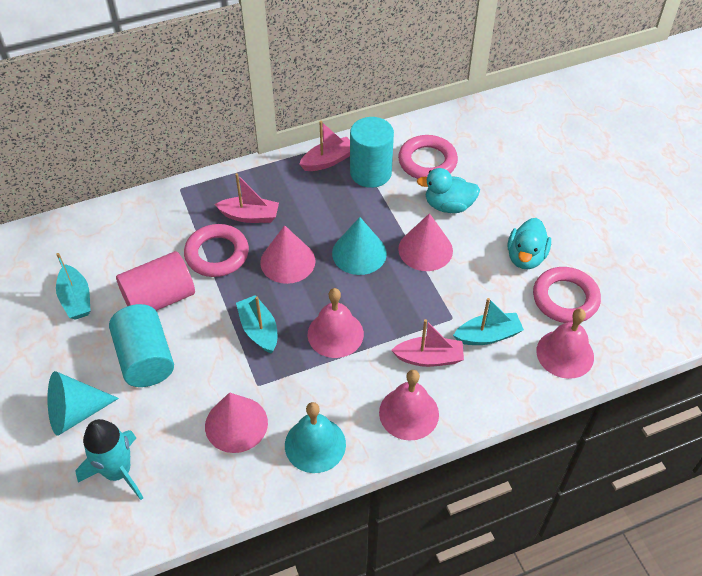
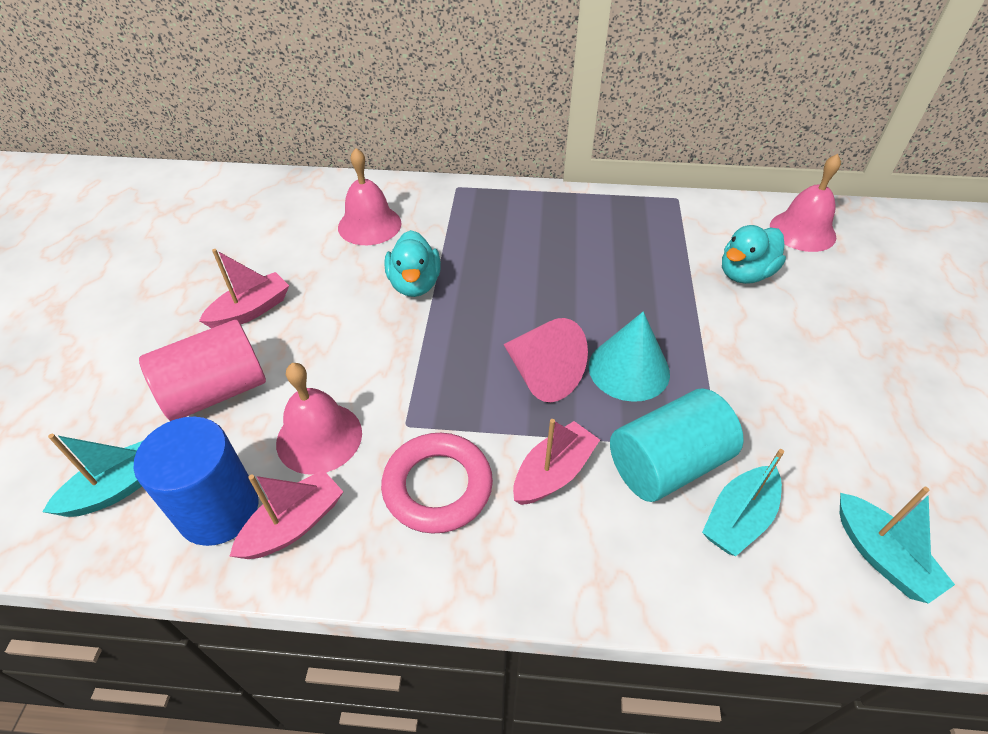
blue cylinder: none = 0 -> [134,417,259,546] = 1
pink cone: [205,392,268,453] [260,225,316,284] [398,213,453,271] = 3 -> [503,318,588,402] = 1
pink ring: [184,224,249,277] [398,135,458,179] [533,267,601,323] = 3 -> [381,433,493,534] = 1
turquoise bell: [285,402,346,473] = 1 -> none = 0
turquoise cone: [47,371,119,436] [332,217,387,275] = 2 -> [588,312,670,402] = 1
turquoise cylinder: [109,304,174,387] [350,117,394,188] = 2 -> [610,389,744,502] = 1
turquoise rocket: [76,419,143,500] = 1 -> none = 0

